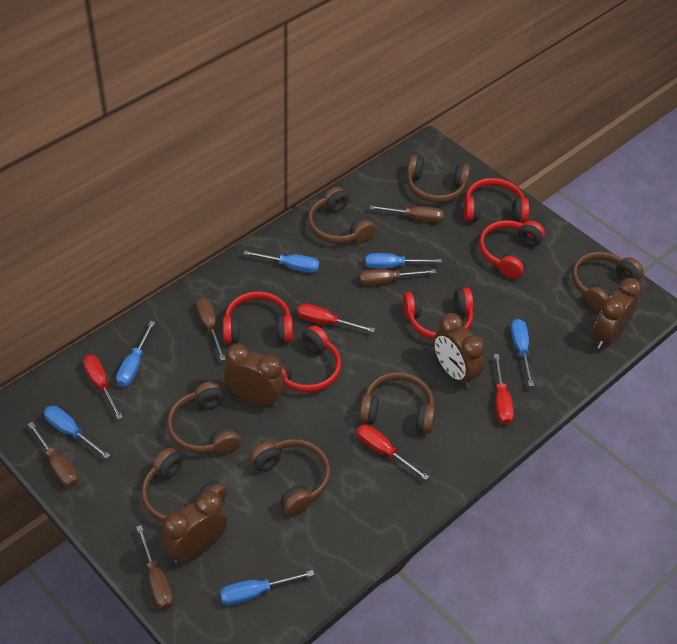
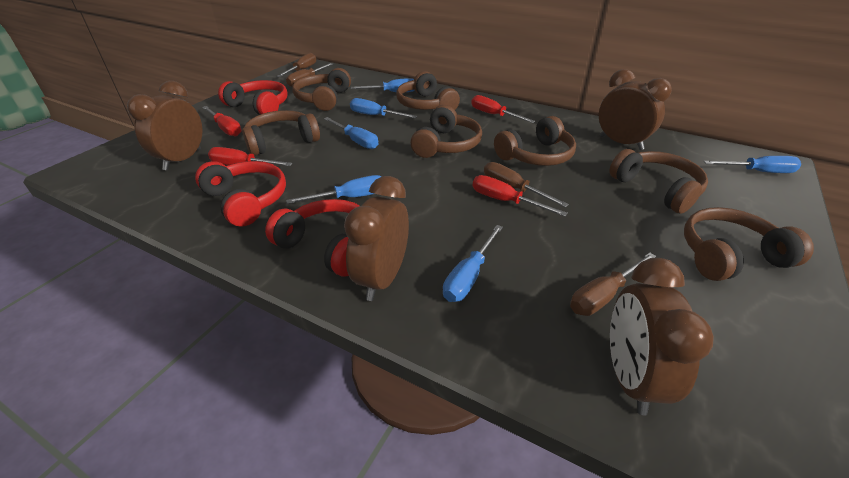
brown screwdriver: [28,422,78,487] [136,525,173,609] [196,297,226,361] [359,269,436,286] [370,205,443,223] = 5 -> [277,53,316,77] [286,63,333,87] [484,162,569,207] [570,253,656,316] = 4
red headphones: [223,291,293,344] [277,325,341,393] [403,287,473,340] [464,178,529,223] [479,220,545,279] = 5 -> [195,161,286,227] [218,80,288,115] [265,199,360,277] = 3

